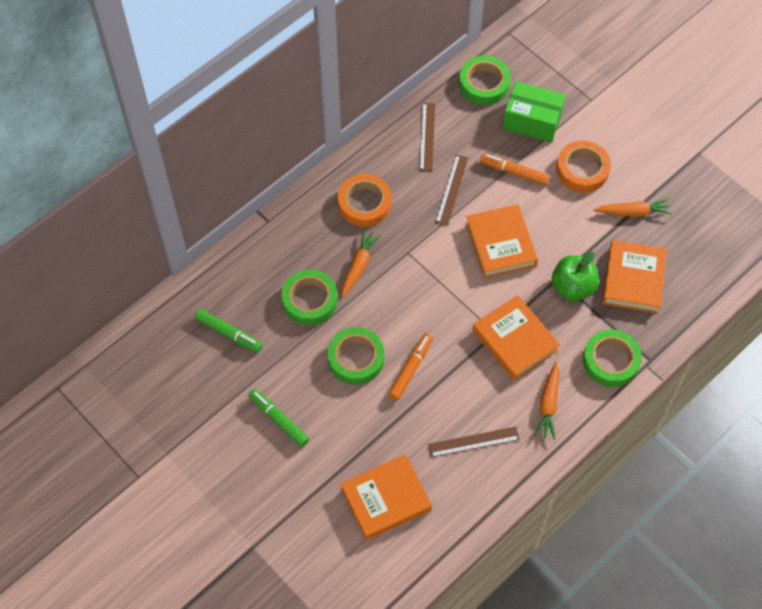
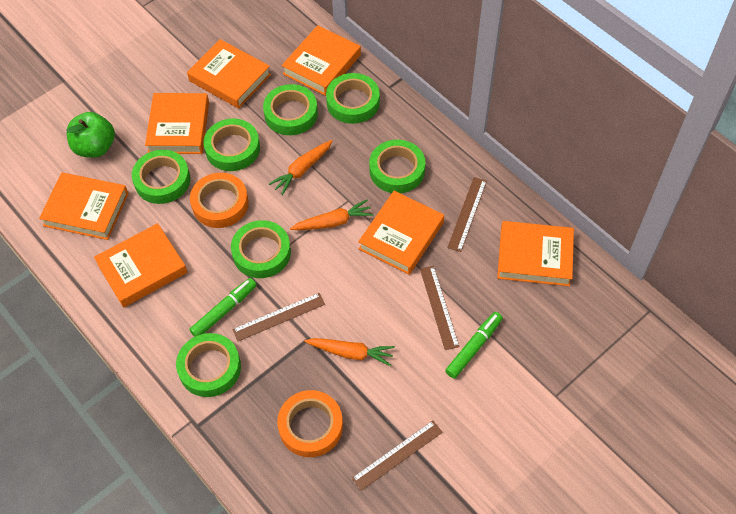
brown ruler: [420,103,435,171] [428,427,520,457] [436,154,469,226] = 3 -> [232,293,325,341] [351,420,443,491] [420,266,460,350] [447,177,487,252] = 4
green box: [502,81,565,143] = 1 -> none = 0
green tape: [282,270,338,325] [327,327,384,385] [459,56,511,105] [583,329,642,387] = 4 -> [132,150,190,204] [176,333,241,397] [203,118,260,171] [231,220,291,278] [263,84,318,135] [326,73,380,124] [369,140,425,193] = 7
orange book: [341,454,432,540] [466,204,538,278] [472,295,560,381] [602,240,667,313] = 4 -> [39,173,129,240] [94,223,188,307] [145,93,209,154] [187,39,271,109] [282,25,361,96] [358,191,444,275] [497,221,574,286] = 7
orange marker: [389,333,433,400] [480,154,550,185] = 2 -> none = 0

